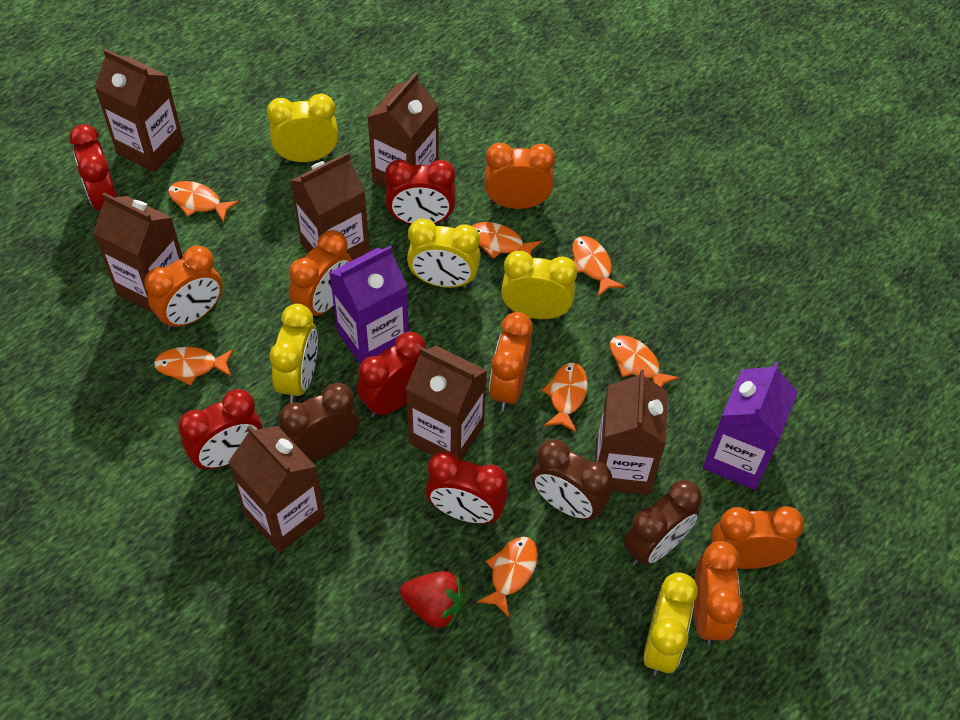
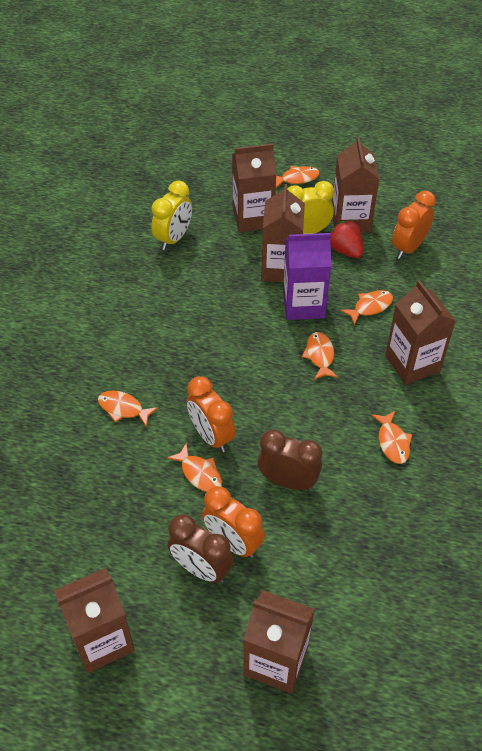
brown carton: [93,192,183,315] [94,49,184,172] [228,425,325,553] [290,152,370,261] [367,73,439,188] [406,345,487,460] [595,370,668,495] = 7 -> [54,568,135,673] [232,144,276,232] [243,590,315,694] [261,184,305,282] [332,137,379,233] [385,280,456,385] = 6
brown clock: [279,383,359,461] [531,439,612,521] [624,480,702,566] = 3 -> [167,514,234,583] [258,430,322,490] = 2
orange clock: [144,245,223,330] [289,230,352,316] [485,143,555,209] [489,312,533,411] [693,541,743,646] [711,506,804,569] = 6 -> [187,376,235,452] [202,486,265,558] [392,190,436,259] = 3
orange fish: [154,347,234,386] [168,181,239,223] [472,222,542,259] [477,537,538,617] [542,363,588,432] [572,236,625,297] [610,335,679,387] = 7 -> [98,390,158,427] [167,443,222,492] [276,166,320,188] [302,332,338,380] [340,290,393,325] [371,411,412,464] = 6
purple carton: [329,246,409,364] [703,362,798,490] = 2 -> [283,233,331,320] = 1
red clock: [69,124,118,211] [178,389,262,470] [357,332,426,418] [385,160,456,225] [426,451,508,524] = 5 -> none = 0
yellow clock: [267,94,338,162] [269,304,318,403] [407,219,481,288] [501,251,577,319] [643,572,698,676] = 5 -> [151,180,192,250] [287,181,334,234] = 2

